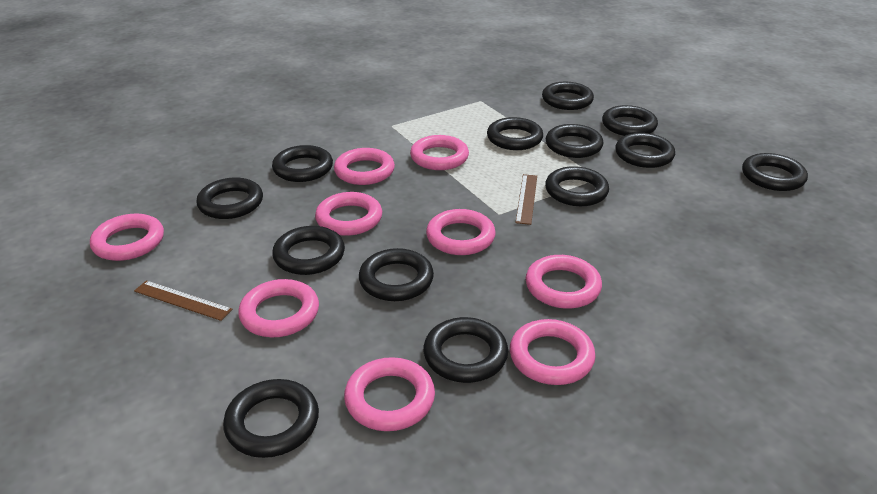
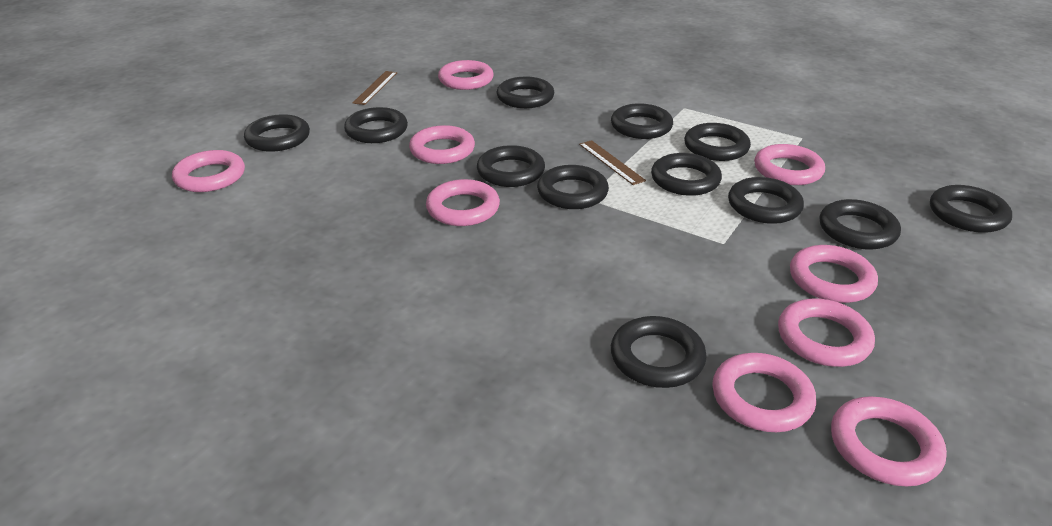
black ring: [196,178,263,219] [223,379,319,458] [272,145,333,182] [272,226,345,275] [359,248,434,301] [423,317,508,383] [487,117,543,150] [542,82,594,110] [545,166,609,206] [546,124,603,158] [602,105,658,136] [615,133,675,168] [742,153,808,191] = 13 -> [244,114,310,152] [344,107,408,143] [477,145,545,187] [496,77,554,108] [537,165,609,209] [611,103,673,139] [611,316,707,388] [651,153,722,196] [684,123,751,161] [728,177,804,224] [819,199,901,250] [930,185,1012,233] = 12

